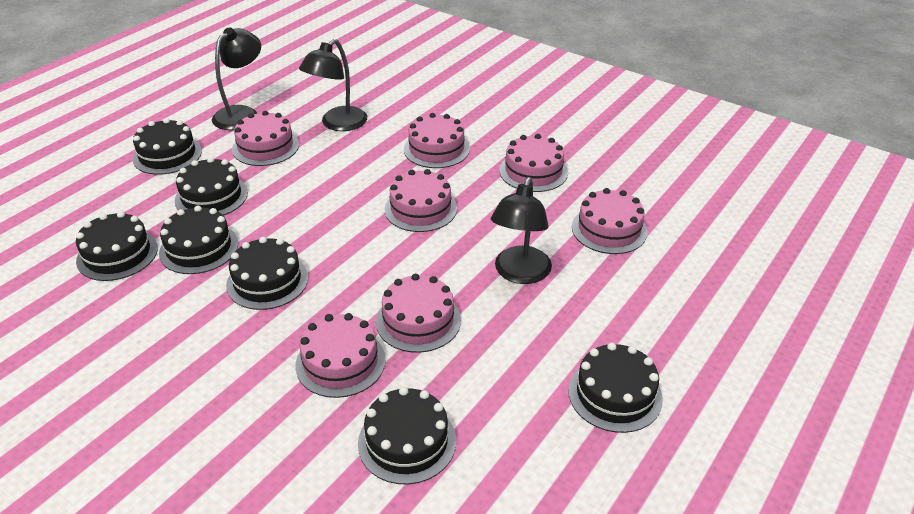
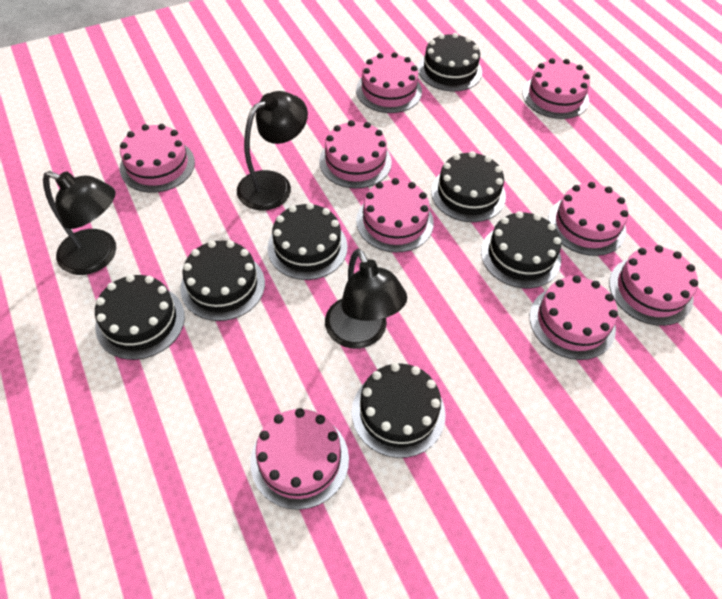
pink cake: [232,111,299,166] [295,313,386,398] [376,274,461,353] [384,169,457,232] [404,113,470,168] [499,134,568,192] [572,188,648,254] = 7 -> [120,124,195,193] [250,408,349,510] [319,120,392,188] [356,52,422,113] [356,178,434,252] [523,58,590,119] [530,275,618,360] [548,182,628,256] [609,245,698,326] = 9

